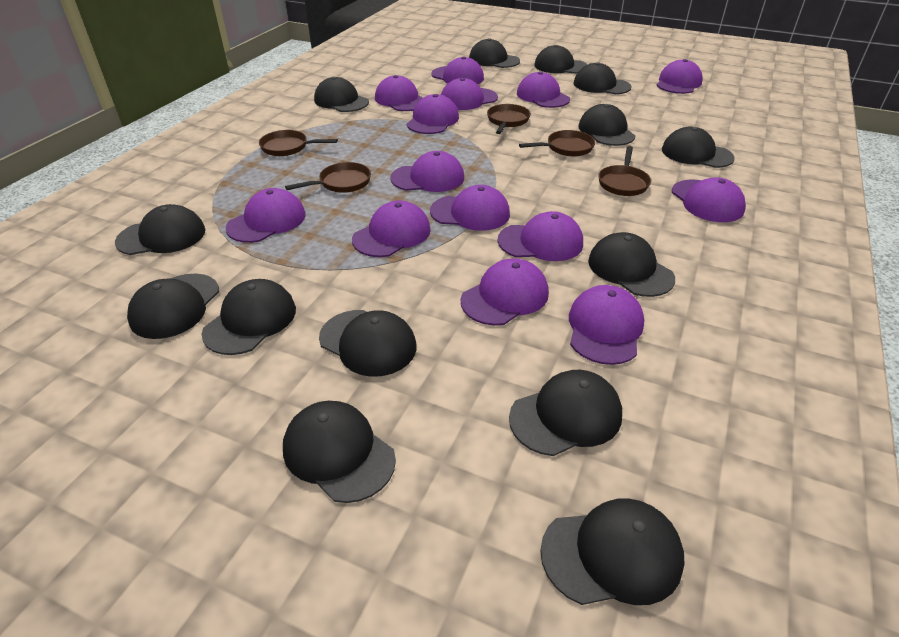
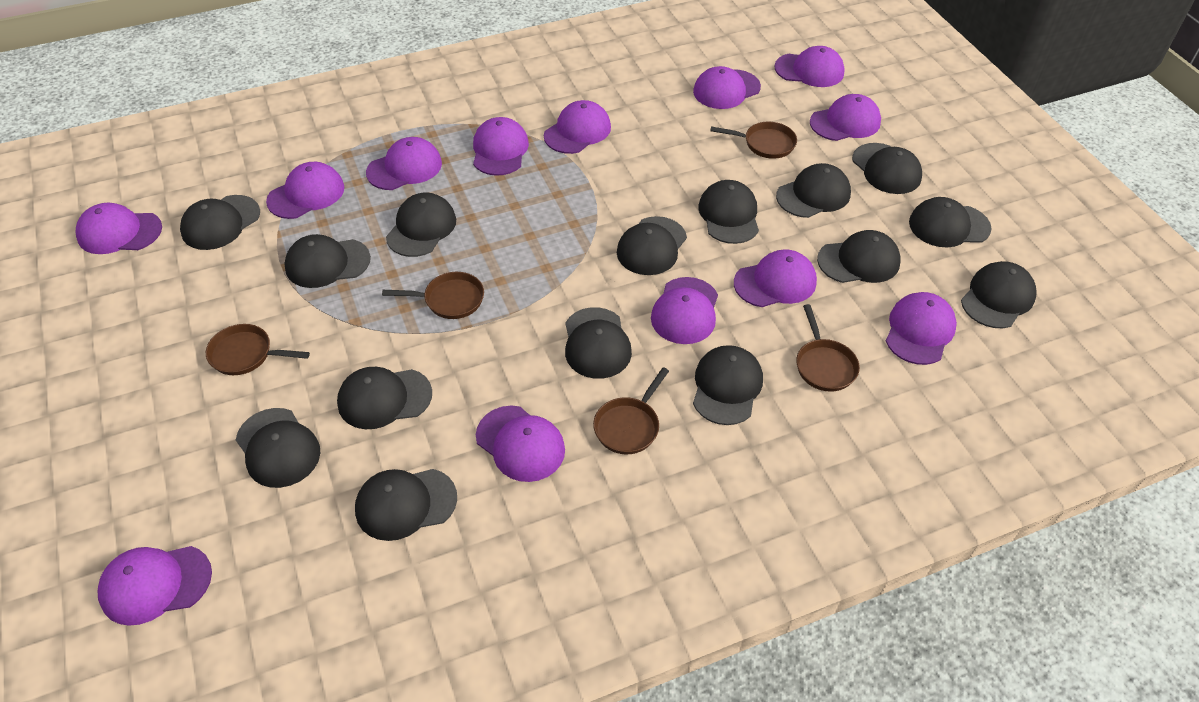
black cap: [115,204,205,255] [127,274,219,339] [202,279,296,355] [283,401,396,503] [314,77,369,112] [319,310,416,377] [469,38,520,68] [509,370,622,456] [534,45,588,74] [540,498,684,605] [574,62,632,94] [578,104,635,146] [588,232,675,297] [662,127,735,168] = 14 -> [180,195,260,250] [236,408,320,488] [285,234,371,288] [337,367,432,429] [355,469,457,541] [386,193,456,257] [565,307,632,379] [617,216,687,275] [693,345,763,425] [698,180,759,244] [776,163,851,218] [817,230,901,283] [852,143,922,194] [909,197,992,247] [961,261,1036,328] = 15
purple cap: [226,188,306,243] [352,200,431,257] [375,75,423,111] [390,151,464,192] [407,94,459,134] [430,185,510,231] [431,57,484,84] [441,78,498,110] [461,259,549,326] [497,211,583,261] [517,72,570,108] [569,285,644,365] [656,59,703,94] [672,177,746,222] = 14 -> [76,203,162,254] [97,546,212,626] [266,162,344,219] [366,137,442,190] [473,117,529,176] [476,406,565,482] [544,100,611,154] [651,277,718,344] [693,66,761,109] [734,249,817,307] [774,46,845,87] [810,94,881,141] [886,292,957,365] = 13

